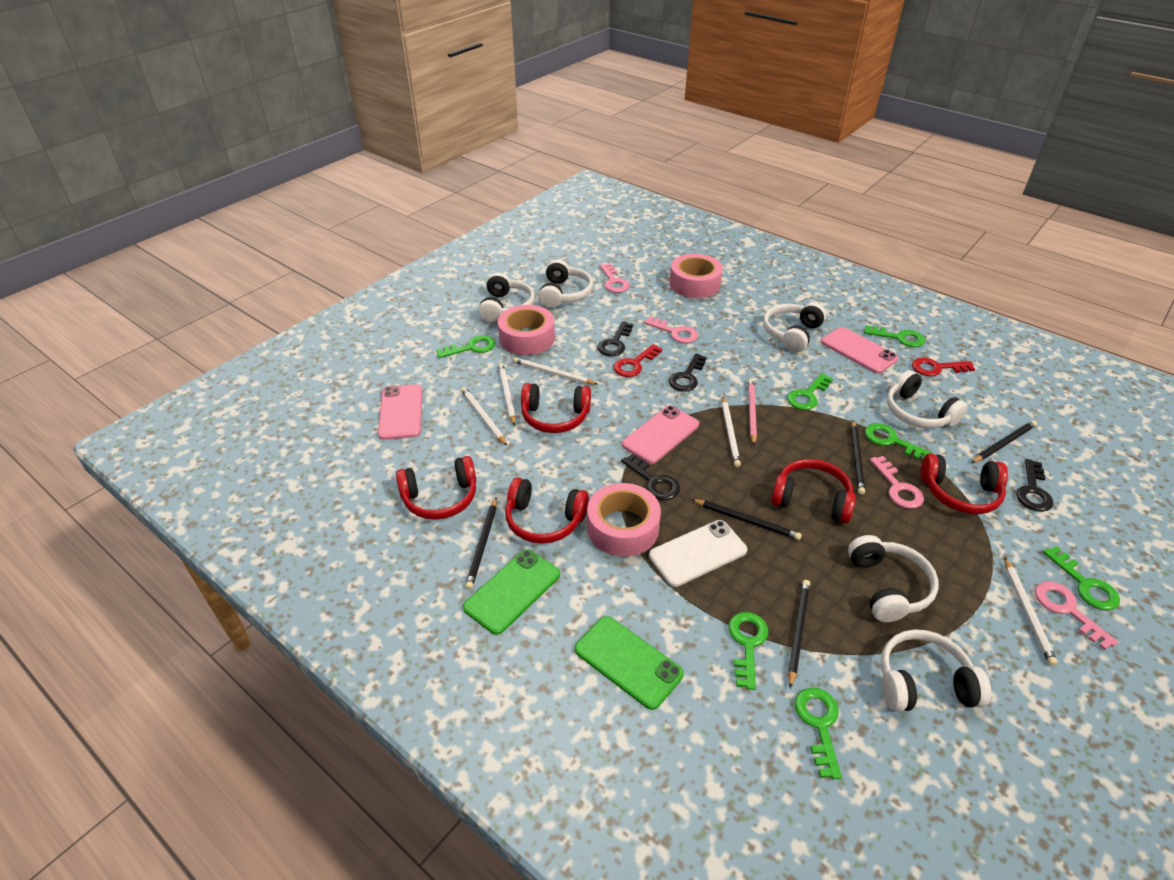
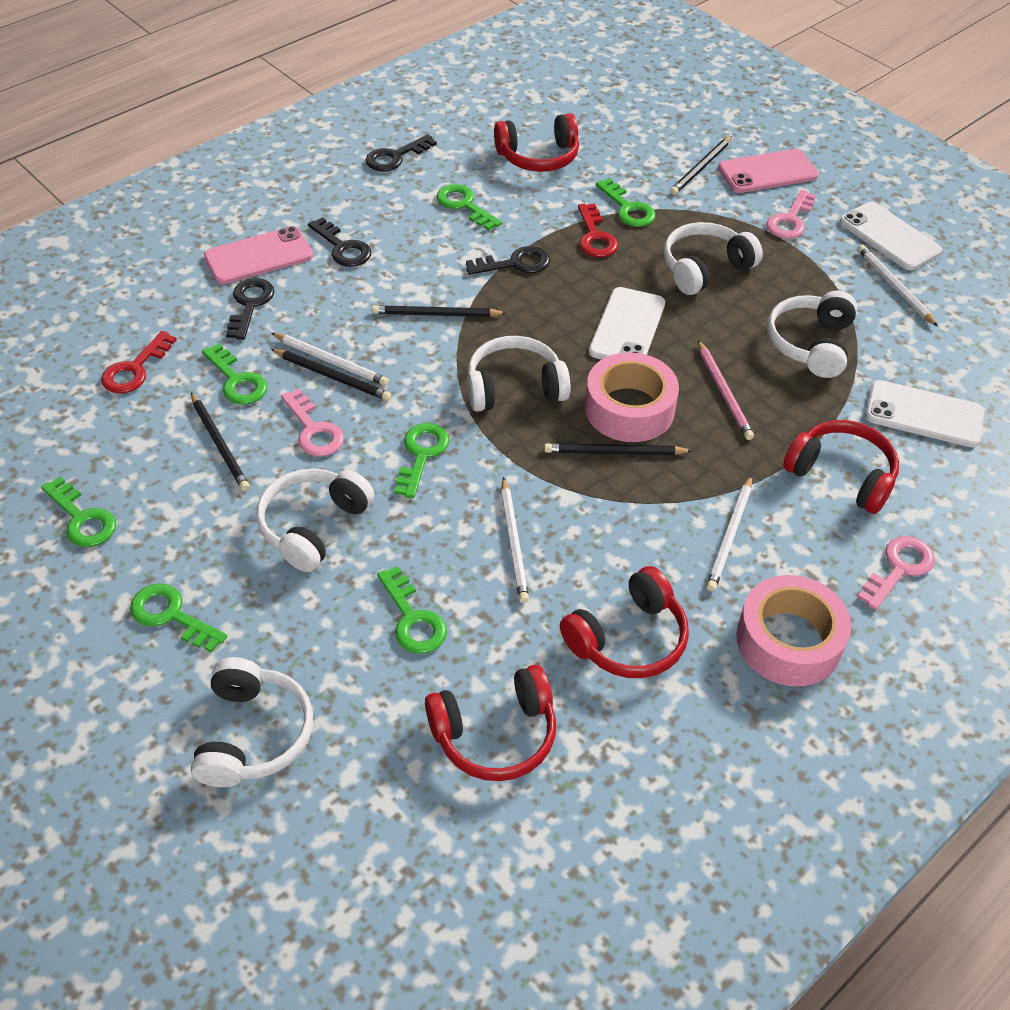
green phone: [463,549,560,635] [575,616,684,710] = 2 -> none = 0
pink key: [600,263,629,293] [644,316,698,343] [870,456,924,509] [1035,581,1118,650] = 4 -> [281,389,344,457] [766,190,816,239] [857,536,935,610] = 3
pink phone: [378,384,423,440] [622,406,699,464] [821,327,898,373] = 3 -> [204,226,313,284] [718,149,819,193] = 2
pink tape: [498,305,555,355] [587,483,661,557] [670,254,723,298] = 3 -> [585,352,679,442] [736,575,851,687] = 2
red headphones: [396,456,476,520] [505,478,589,544] [521,383,591,433] [771,459,856,523] [921,453,1008,514] = 5 -> [425,665,556,781] [494,113,579,172] [560,566,689,678] [783,420,899,514] = 4
white headphones: [478,272,535,323] [538,260,593,308] [763,303,826,352] [848,535,939,622] [881,630,992,712] [887,370,968,428] = 6 -> [191,657,313,787] [257,469,374,572] [467,336,571,412] [664,222,763,295] [767,290,857,378] = 5
white pencil: [461,387,507,446] [498,363,516,426] [513,357,597,385] [722,396,741,467] [1004,557,1058,666] = 5 -> [272,333,389,386] [501,477,529,603] [706,475,752,591] [858,245,938,326] = 4
white phone: [649,520,747,587] = 1 -> [589,287,665,360] [839,202,942,270] [865,380,984,447] = 3

